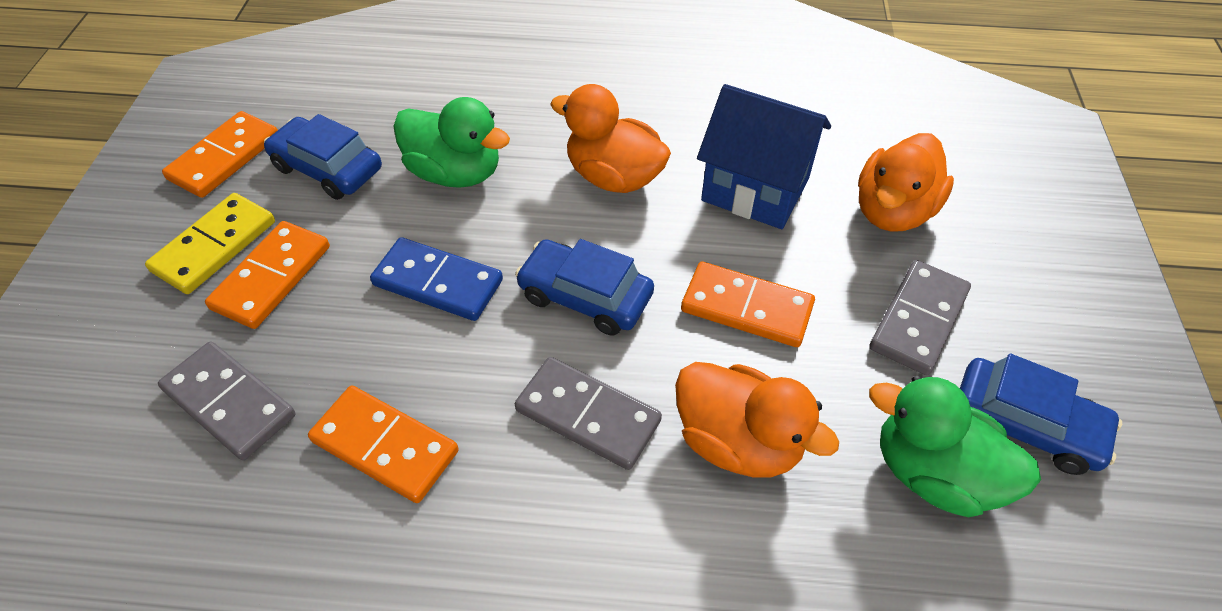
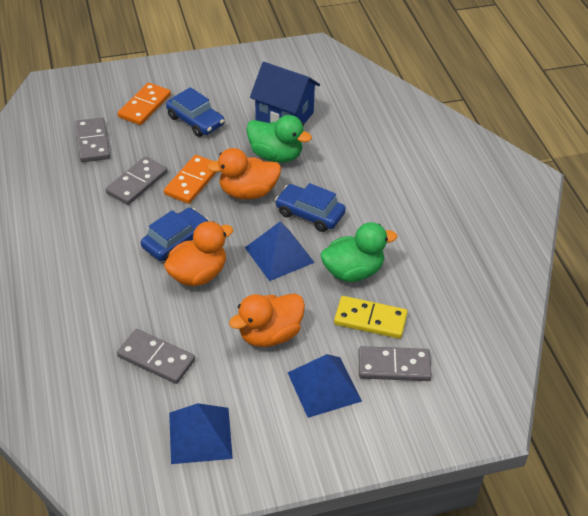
blue domino: [370,237,503,321] = 1 -> none = 0
blue pyramid: none = 0 -> [169,403,233,464] [245,222,315,281] [287,354,362,418] = 3
grey domino: [158,341,296,460] [515,357,662,470] [869,260,971,375] = 3 -> [75,117,110,162] [105,156,168,205] [117,329,195,384] [359,346,432,381] = 4
orange domino: [162,111,278,198] [205,221,330,329] [308,386,459,503] [681,261,815,347] = 4 -> [118,82,171,125] [164,155,217,204] = 2

